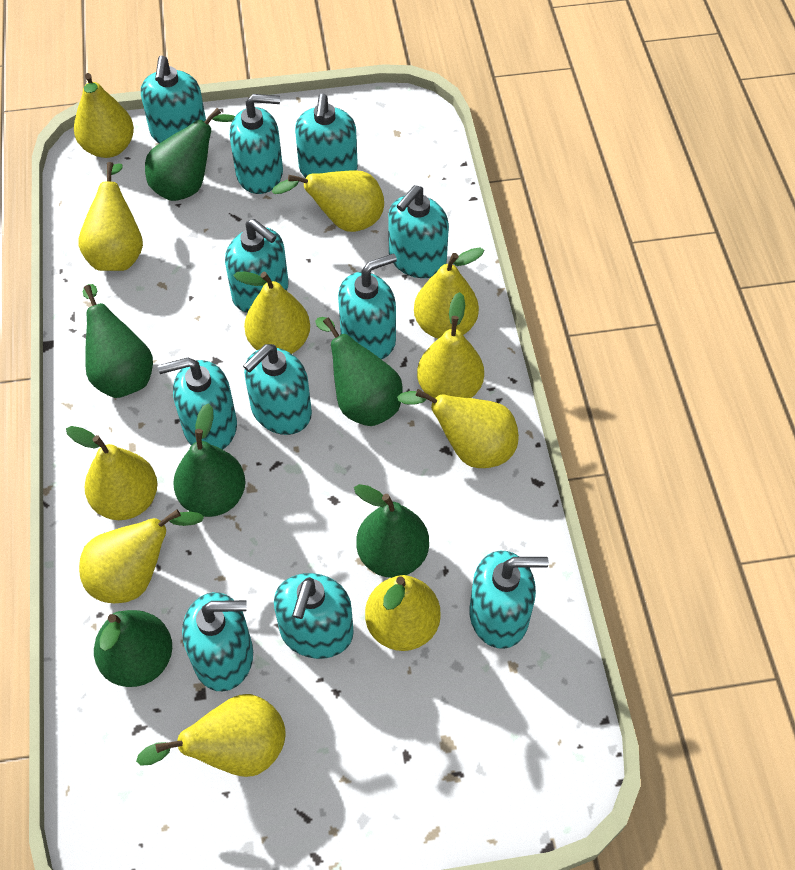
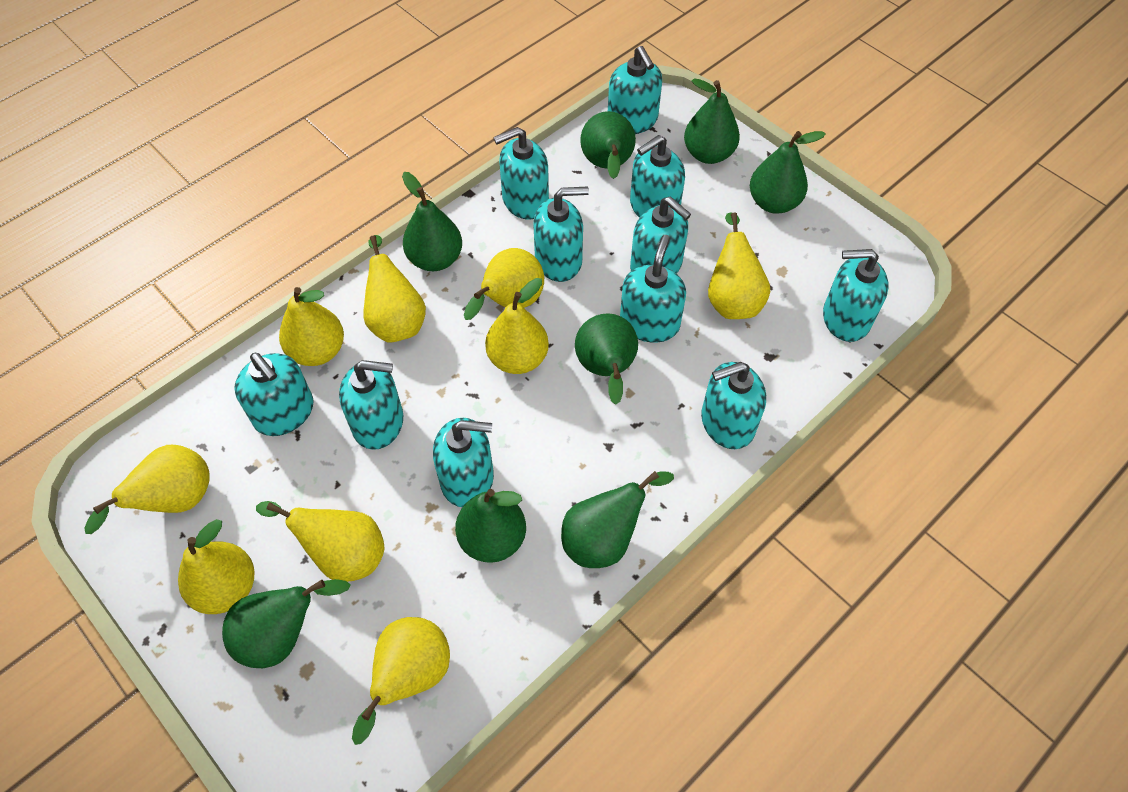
green pear: [82,284,153,398] [94,610,172,687] [145,108,235,201] [173,403,245,517] [315,317,403,426] [354,484,429,578] = 6 -> [222,579,351,668] [402,172,462,271] [455,489,526,563] [561,471,674,568] [575,313,638,405] [580,111,636,179] [684,78,740,164] [750,131,826,214] = 8
yellow pear: [66,426,158,520] [74,73,134,158] [78,162,143,271] [79,510,204,603] [136,694,286,777] [233,272,310,354] [272,170,384,232] [365,575,441,651] [397,389,519,468] [414,247,484,339] [417,292,484,398] = 11 -> [85,445,209,534] [178,519,255,614] [256,501,385,582] [279,287,344,366] [352,617,450,745] [363,235,426,342] [464,248,544,320] [485,278,549,374] [708,212,770,319] = 9

